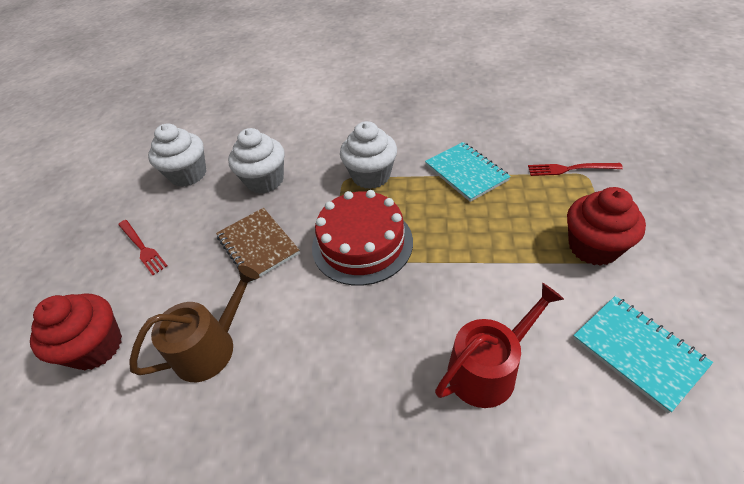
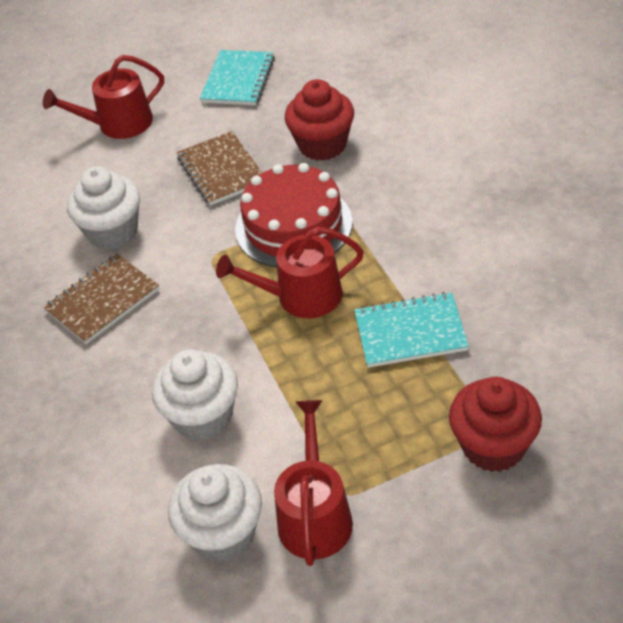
brown notebook: [216,208,300,283] = 1 -> [43,254,159,344] [177,131,262,206] = 2
brown watering can: [129,266,260,382] = 1 -> none = 0
red fork: [118,220,168,275] [528,163,623,176] = 2 -> none = 0
red watering can: [435,283,564,408] = 1 -> [43,55,164,139] [216,226,364,318] [274,400,353,566] = 3

